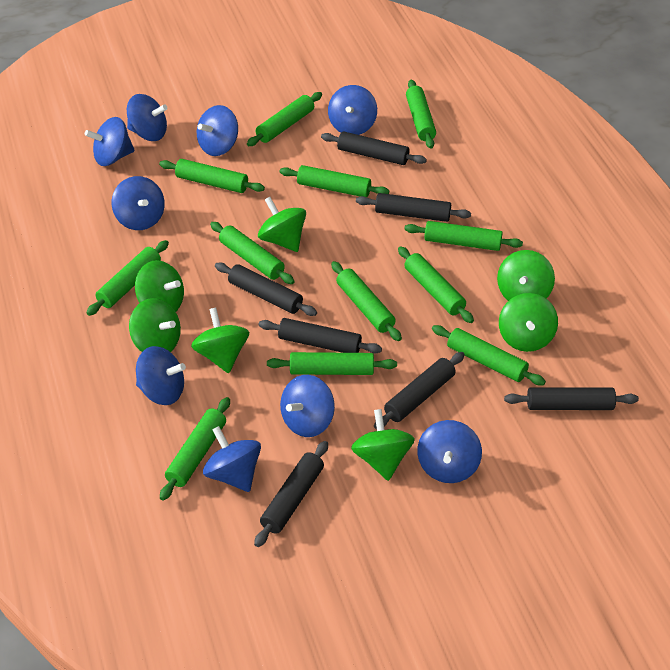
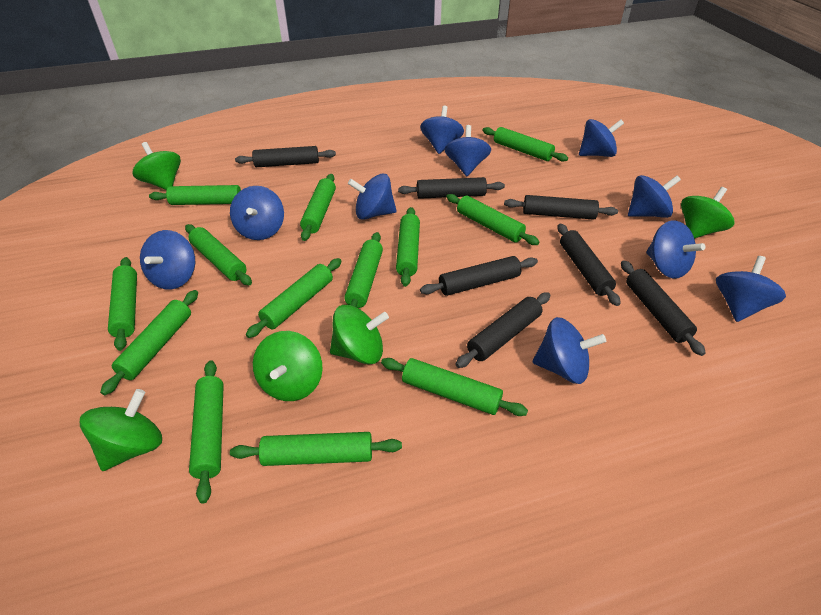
blue spinning top: [85,117,135,166] [112,176,165,230] [127,94,168,141] [136,346,186,405] [197,105,238,156] [203,426,261,492] [280,375,335,437] [328,85,377,135] [417,420,482,483] = 9 -> [140,230,195,290] [230,186,284,240] [348,173,397,220] [420,106,464,154] [444,125,491,176] [532,317,606,384] [579,119,624,157] [628,175,681,218] [646,220,706,279] [716,256,786,322] = 10
green rolling pin: [86,240,169,316] [159,159,265,193] [160,397,230,500] [210,222,295,284] [247,92,322,146] [267,352,397,375] [280,165,389,197] [331,261,402,341] [398,246,474,323] [404,221,523,251] [406,80,436,149] [432,325,546,385] = 12 -> [100,290,198,395] [108,257,137,351] [149,185,241,205] [185,224,252,285] [189,360,224,504] [230,432,402,466] [246,258,342,338] [300,174,336,241] [344,232,383,308] [381,358,528,416] [396,207,420,287] [446,194,539,245] [482,127,568,162] = 13
green spinning top: [129,298,181,352] [135,260,184,312] [191,308,249,373] [258,197,306,252] [351,409,415,481] [497,250,555,301] [499,293,558,352] = 7 -> [80,389,162,471] [133,142,181,190] [253,331,323,401] [330,305,389,364] [681,187,734,239] = 5

